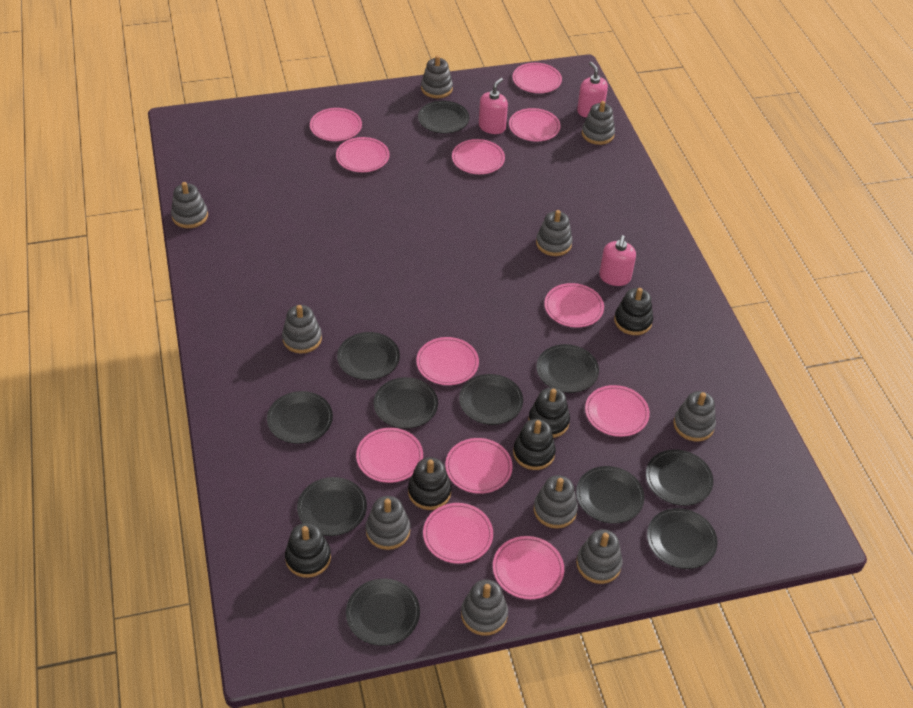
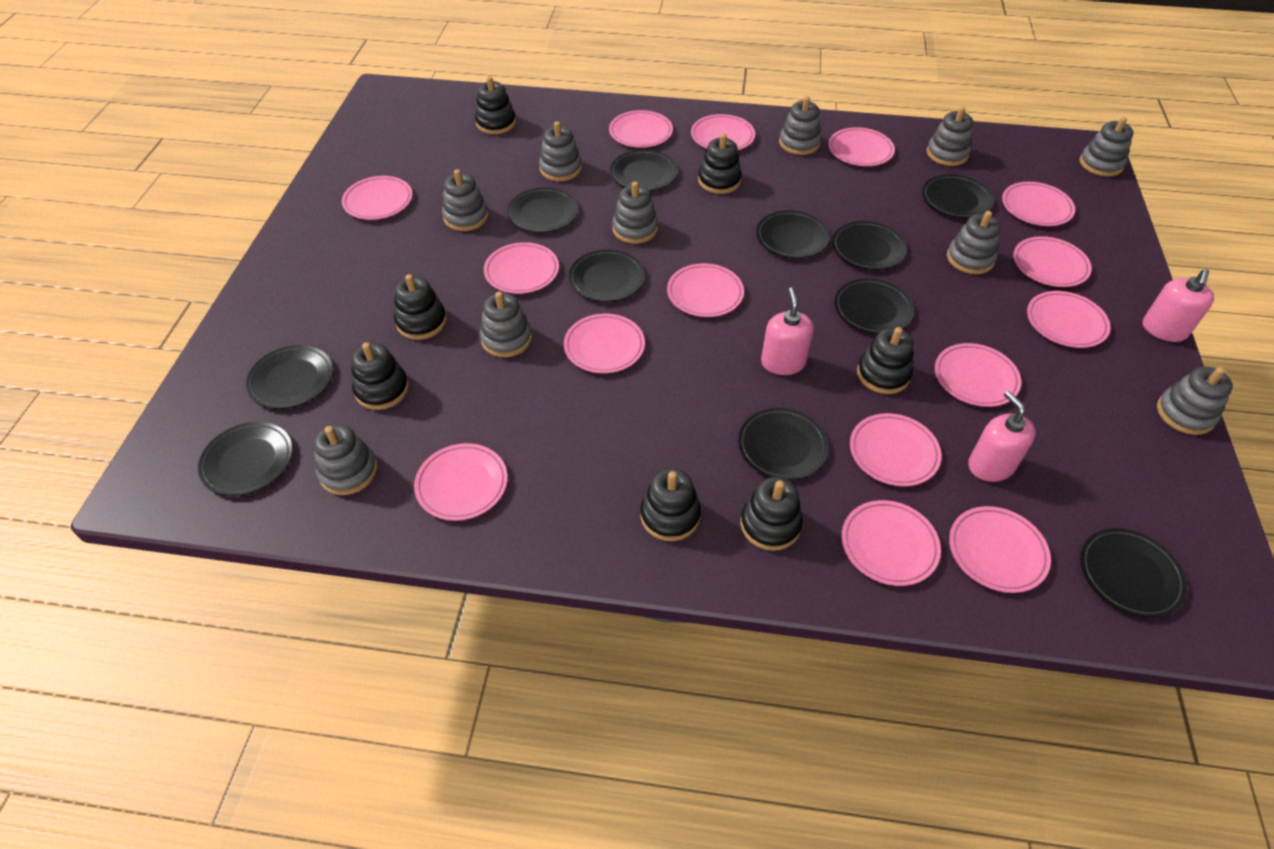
black stacking toy: [285,523,331,578] [408,457,451,510] [513,419,556,470] [528,388,570,438] [614,288,653,335] = 5 -> [351,342,409,410] [394,274,447,340] [475,77,516,134] [640,468,701,541] [698,133,742,194] [740,477,803,551] [857,327,914,394] = 7
pink plate: [310,108,362,141] [336,137,390,172] [356,428,423,483] [416,337,479,385] [423,503,493,564] [445,438,513,494] [452,139,505,174] [493,536,564,599] [509,108,561,141] [513,63,562,93] [544,283,604,327] [585,385,650,437] = 12 -> [342,176,412,220] [414,443,508,521] [484,242,559,294] [564,314,645,373] [609,110,673,148] [667,263,744,317] [691,114,755,150] [828,127,895,166] [842,500,941,586] [850,413,942,486] [935,343,1021,407] [949,506,1051,593] [1002,182,1075,226] [1013,236,1092,287] [1027,291,1111,348] = 15

